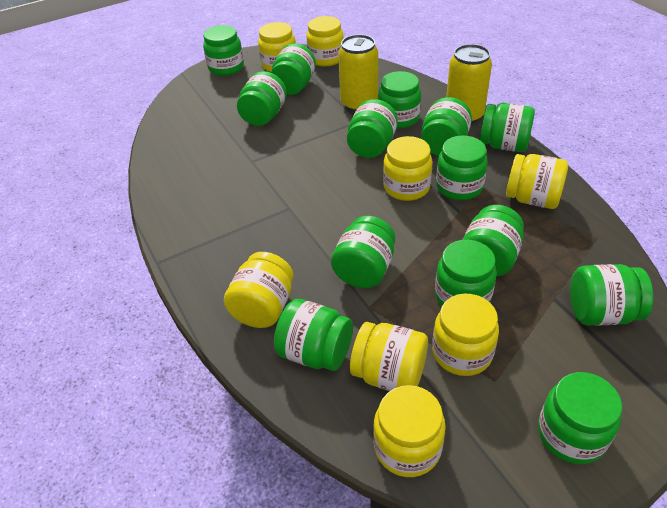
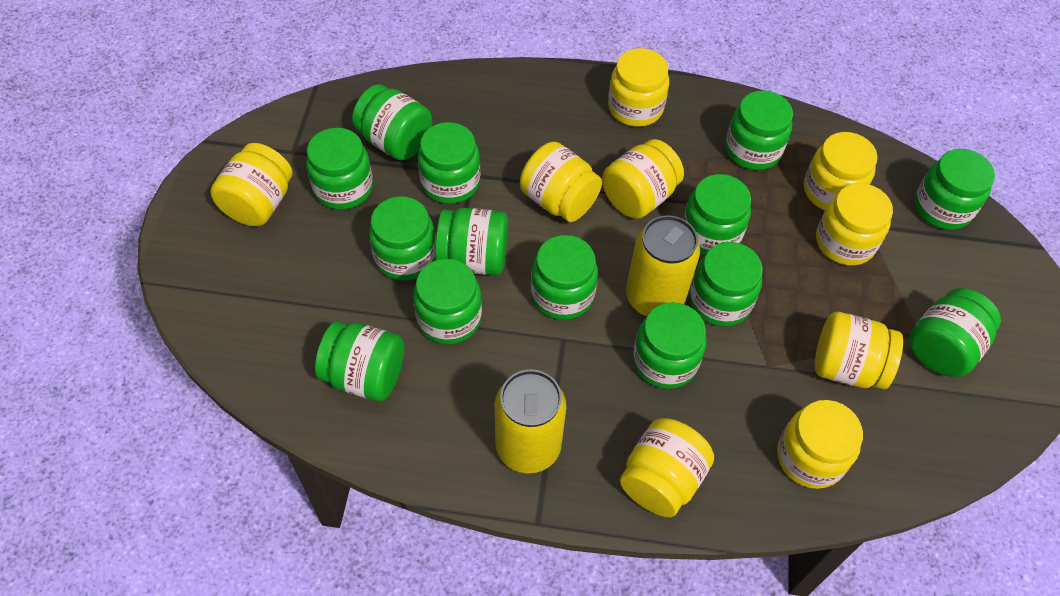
yellow jar: [224,252,293,328] [258,22,296,72] [306,16,344,66] [350,322,428,391] [373,385,446,477] [383,136,433,201] [432,294,499,376] [506,154,568,209] = 8 -> [210,143,293,226] [520,142,602,222] [602,139,684,219] [608,48,669,127] [620,418,714,517] [777,400,863,489] [804,132,878,210] [815,312,903,389] [816,183,893,266] = 9

